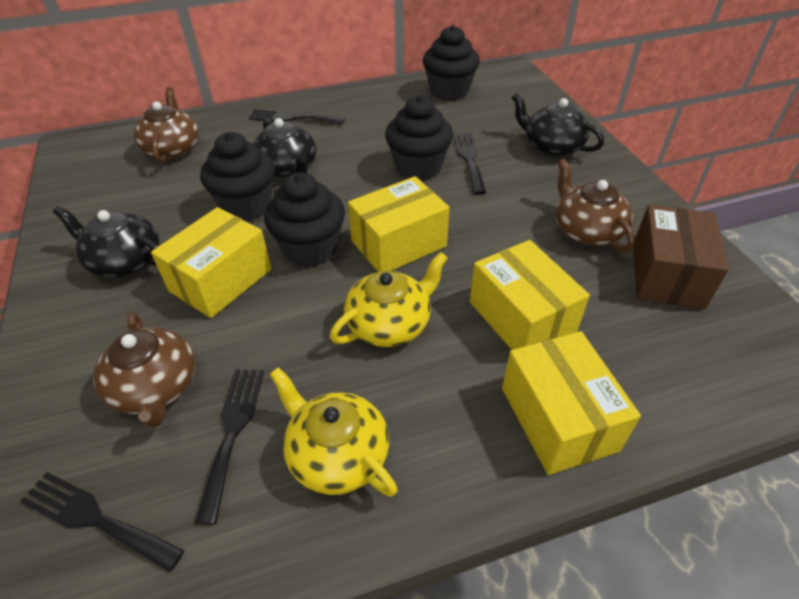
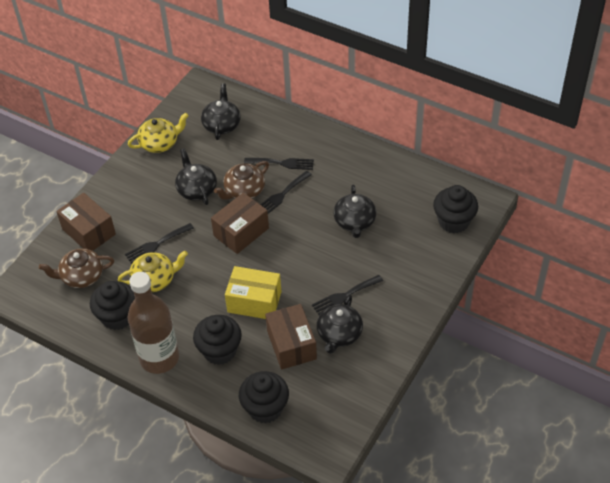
black teapot: [53,206,159,278] [253,118,316,178] [512,93,604,157] = 3 -> [175,148,217,205] [201,83,241,140] [317,294,363,354] [333,184,376,238] = 4
brown bottle: none = 0 -> [128,272,179,374] = 1
brown box: [633,205,729,309] = 1 -> [56,193,116,251] [211,193,269,254] [265,304,317,370] = 3
brown teapot: [93,312,195,428] [134,87,199,163] [555,159,635,252] = 3 -> [39,248,114,288] [214,161,269,200] = 2
yellow box: [151,207,272,318] [348,176,449,272] [470,240,590,350] [502,331,641,475] = 4 -> [225,266,282,319] = 1

